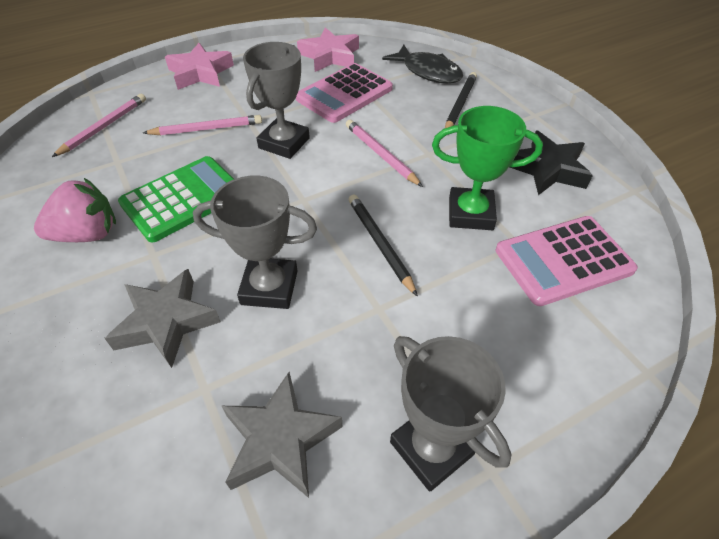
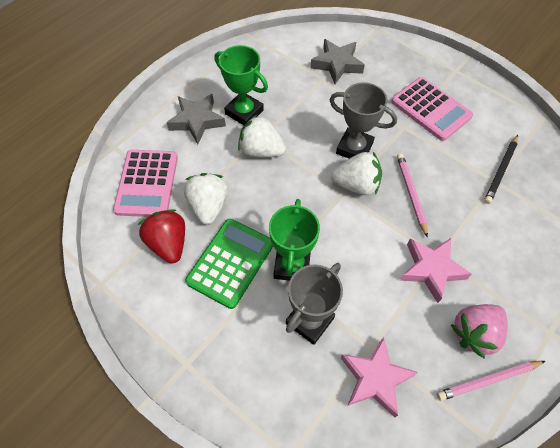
black fish: [382,45,463,83] = 1 -> none = 0
black pencil: [348,195,418,297] [445,72,477,128] = 2 -> [484,135,518,204] = 1
black star: [510,131,593,195] = 1 -> none = 0
green trophy: [432,106,543,230] = 1 -> [215,45,268,125] [269,199,320,281] = 2
grey trophy: [193,176,317,309] [243,42,310,159] [390,336,512,492] = 3 -> [286,263,343,345] [330,82,397,159] = 2
pink pencil: [52,94,146,157] [143,115,262,135] [346,120,423,187] = 3 -> [397,153,428,238] [437,361,545,401] = 2
red strawberry: none = 0 -> [138,209,185,263] = 1
white strawberry: none = 0 -> [184,173,228,225] [238,115,286,157] [331,152,382,195] = 3

